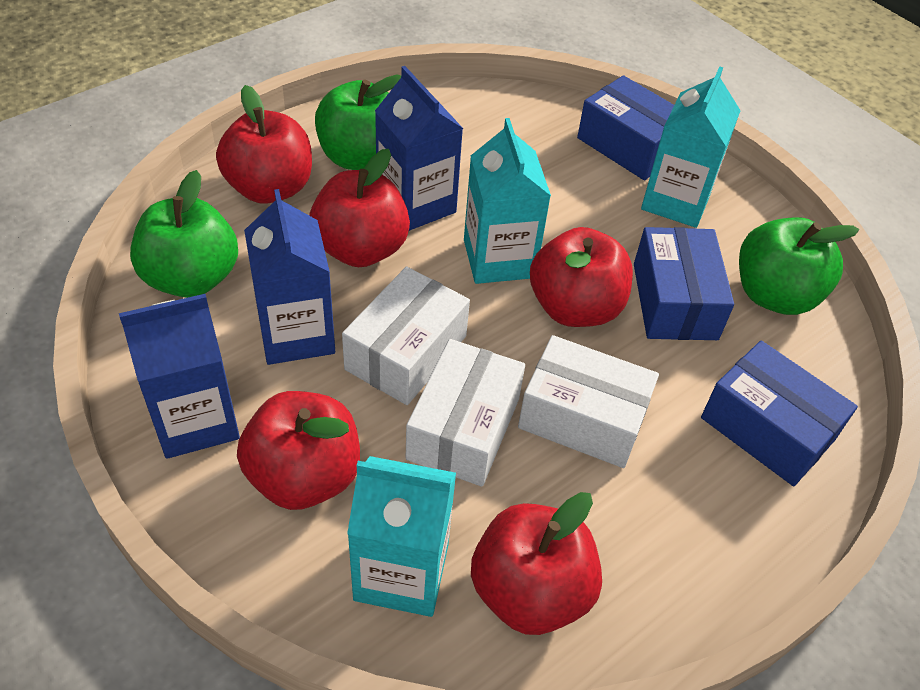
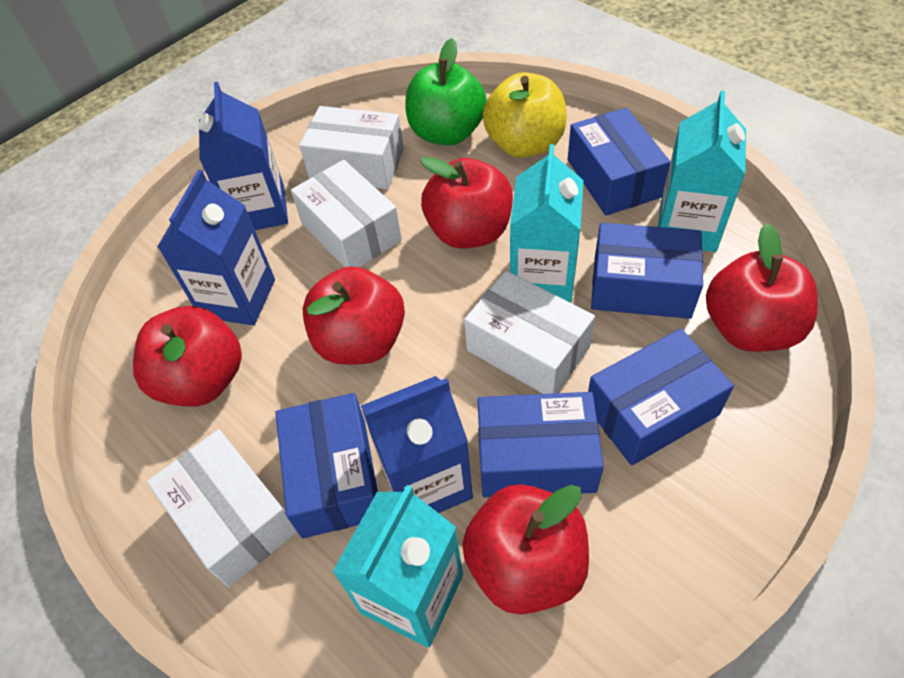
blue box: [577,75,674,180] [634,227,734,340] [701,340,858,486] = 3 -> [275,393,378,539] [478,392,604,498] [568,108,670,216] [588,329,734,466] [591,223,703,319] = 5
green apple: [130,170,238,298] [315,74,401,170] [739,217,859,315] = 3 -> [405,38,487,145] = 1
white box: [342,266,470,405] [406,339,525,486] [518,335,659,468] = 3 -> [147,429,297,587] [291,160,402,267] [299,106,404,189] [464,271,595,394] = 4
yellow apple: none = 0 -> [483,72,566,158] = 1

